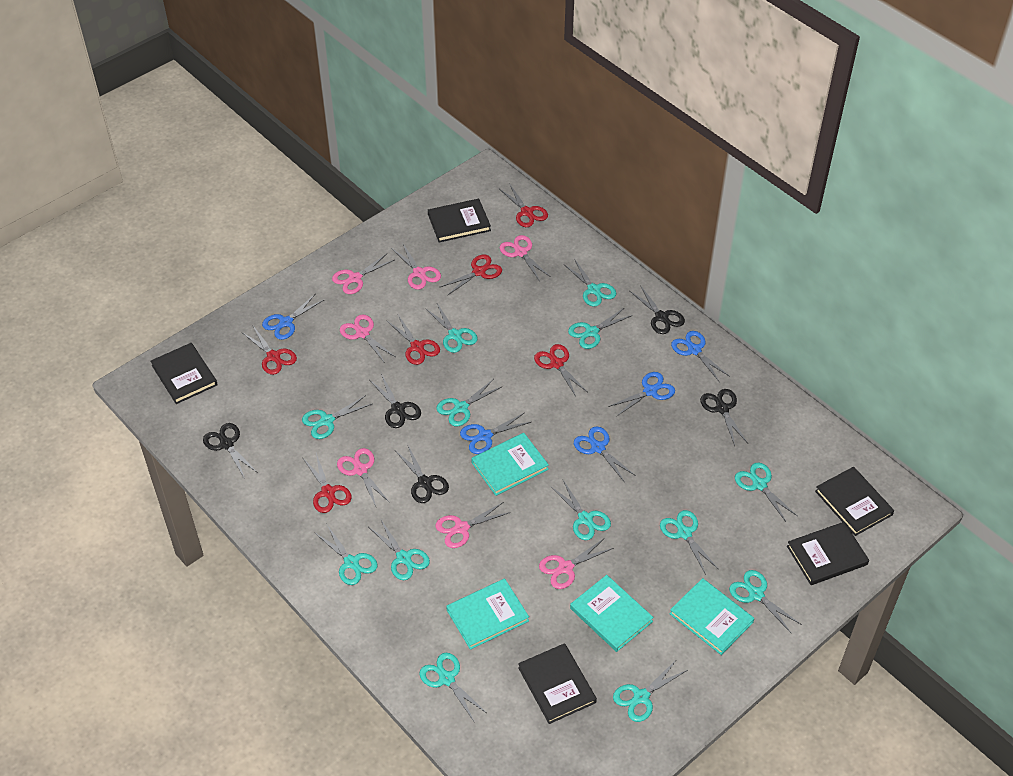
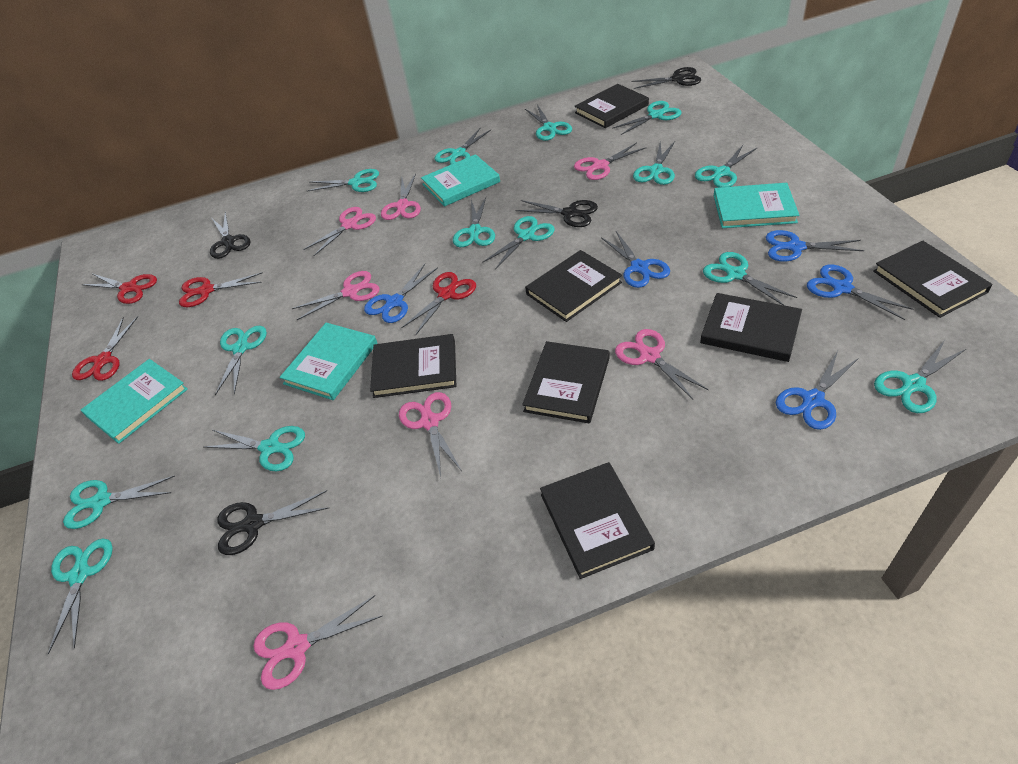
black book: [150,343,218,404] [428,199,491,243] [518,643,597,724] [787,522,869,585] [815,467,894,536] = 5 -> [370,334,456,398] [522,341,610,423] [525,250,622,322] [540,462,655,579] [575,84,649,128] [700,293,802,362] [873,241,993,318] = 7
black scissors: [203,423,258,479] [370,374,421,428] [396,445,449,503] [630,285,685,334] [700,389,748,446] = 5 -> [210,212,251,259] [217,490,328,555] [515,200,598,227] [631,67,701,89] = 4
red scissors: [243,326,297,375] [304,453,352,513] [387,315,440,365] [440,254,502,296] [499,183,548,227] [534,344,587,396] = 6 -> [72,316,138,381] [81,274,157,304] [179,272,263,307] [401,272,476,334] = 4
turquoise scissors: [302,395,372,439] [315,525,378,585] [369,520,430,580] [419,653,488,723] [425,304,478,353] [436,380,503,426] [551,480,611,540] [563,260,616,307] [568,308,633,349] [613,659,687,722] [660,510,718,575] [729,570,802,633] [735,463,797,522] = 13 -> [48,538,113,654] [63,476,175,529] [204,426,305,471] [215,326,267,395] [307,169,379,192] [435,128,492,165] [453,197,495,247] [482,216,555,270] [525,105,572,141] [612,101,682,135] [633,141,675,185] [695,144,758,188] [703,252,797,306] [874,340,966,413] = 14

